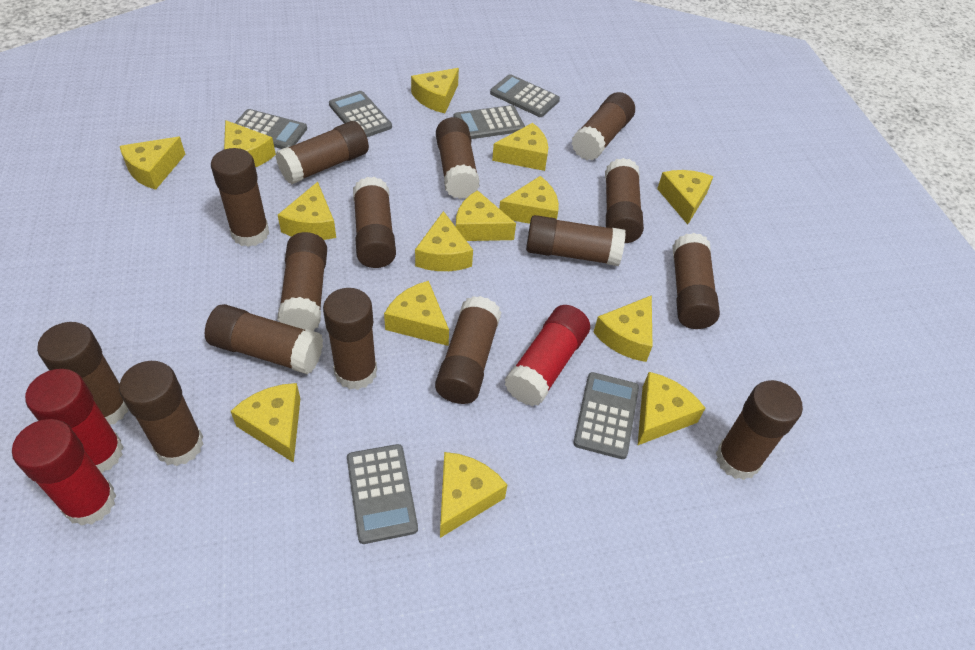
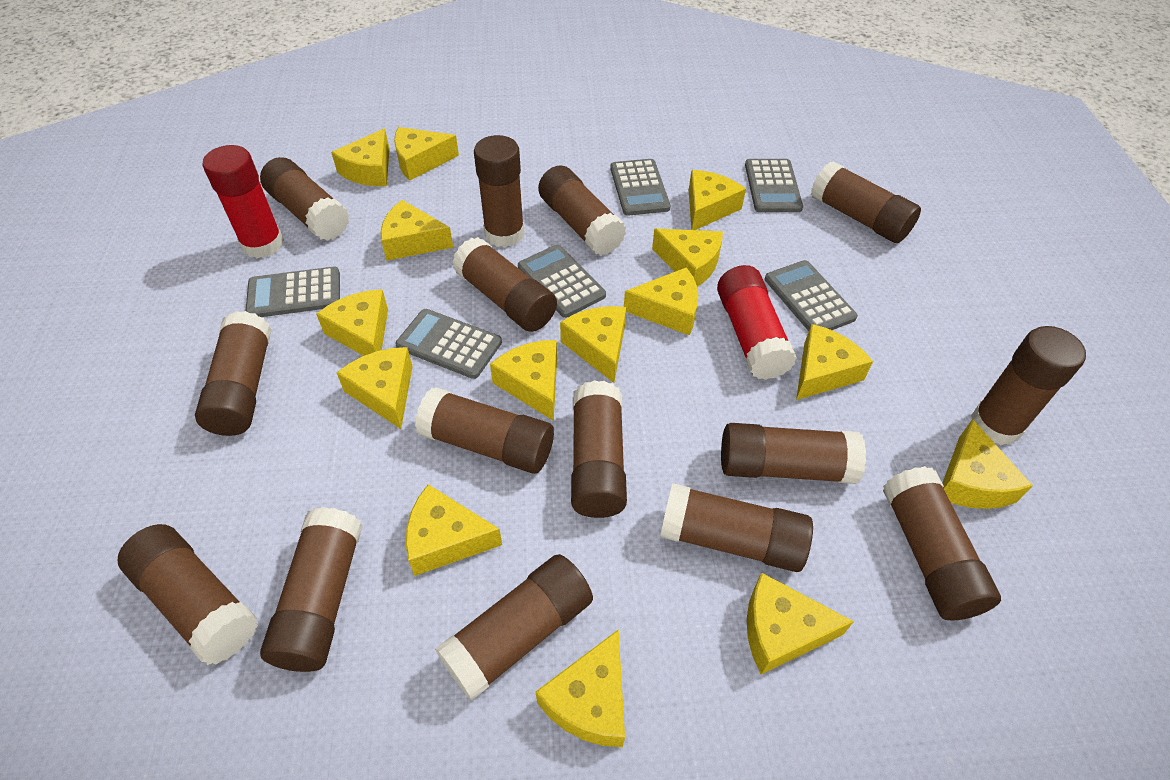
red glue stick: [12,419,116,526] [25,369,123,473] [504,305,590,406] = 3 -> [203,145,284,258] [717,265,797,380] = 2
yellow cheese: [120,137,185,190] [224,120,276,167] [231,383,300,463] [278,182,336,240] [384,281,449,346] [411,68,459,113] [415,211,473,271] [440,452,507,538] [456,190,516,241] [492,123,548,171] [499,176,559,224] [593,295,652,362] [638,372,705,445] [657,170,714,225] = 14 -> [316,289,388,356] [331,128,390,186] [336,347,413,429] [381,200,453,261] [394,127,459,181] [406,484,502,576] [490,340,557,421] [536,629,625,747] [560,306,626,383] [624,267,698,335] [652,229,723,286] [689,170,746,230] [747,573,854,674] [796,324,873,400] [942,419,1033,509] = 15

